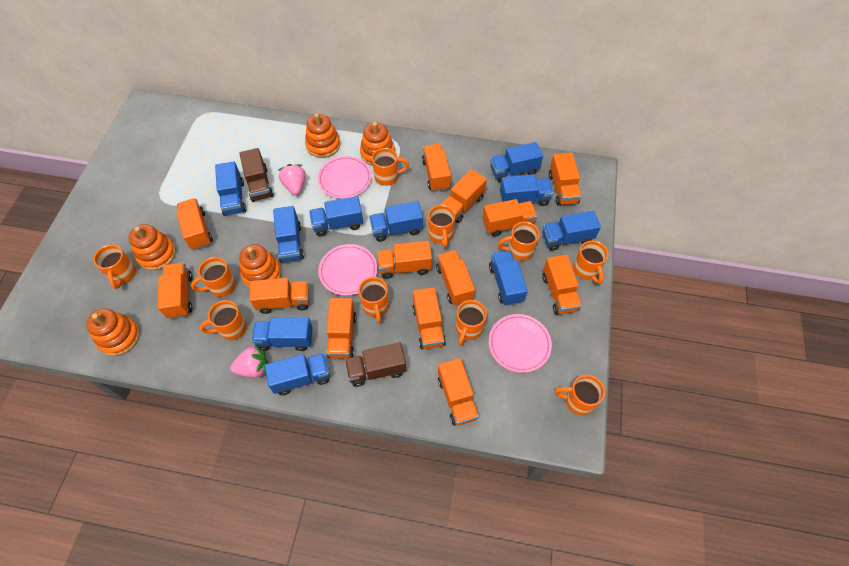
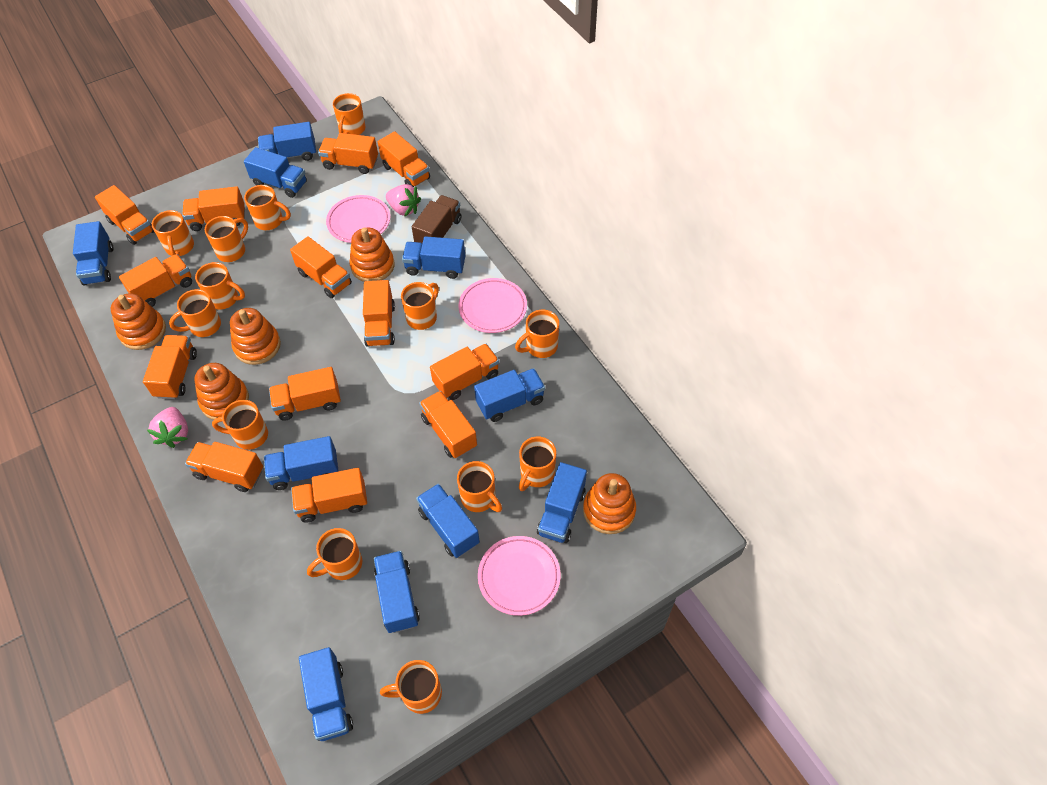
brown truck: [239,148,274,202] [345,342,406,387] = 2 -> [412,195,462,243] = 1
orange mug: [93,245,136,289] [191,257,236,297] [200,300,247,340] [358,277,389,323] [372,148,409,186] [428,205,455,248] [456,300,487,345] [498,222,540,261] [555,375,605,415] [573,240,608,284] = 10 -> [152,210,194,256] [169,289,221,337] [195,262,245,310] [205,216,248,262] [212,400,268,450] [244,185,291,230] [307,528,362,580] [333,93,365,135] [380,660,442,714] [401,282,439,330] [457,461,502,512] [515,310,559,358] [519,437,556,491] = 13

